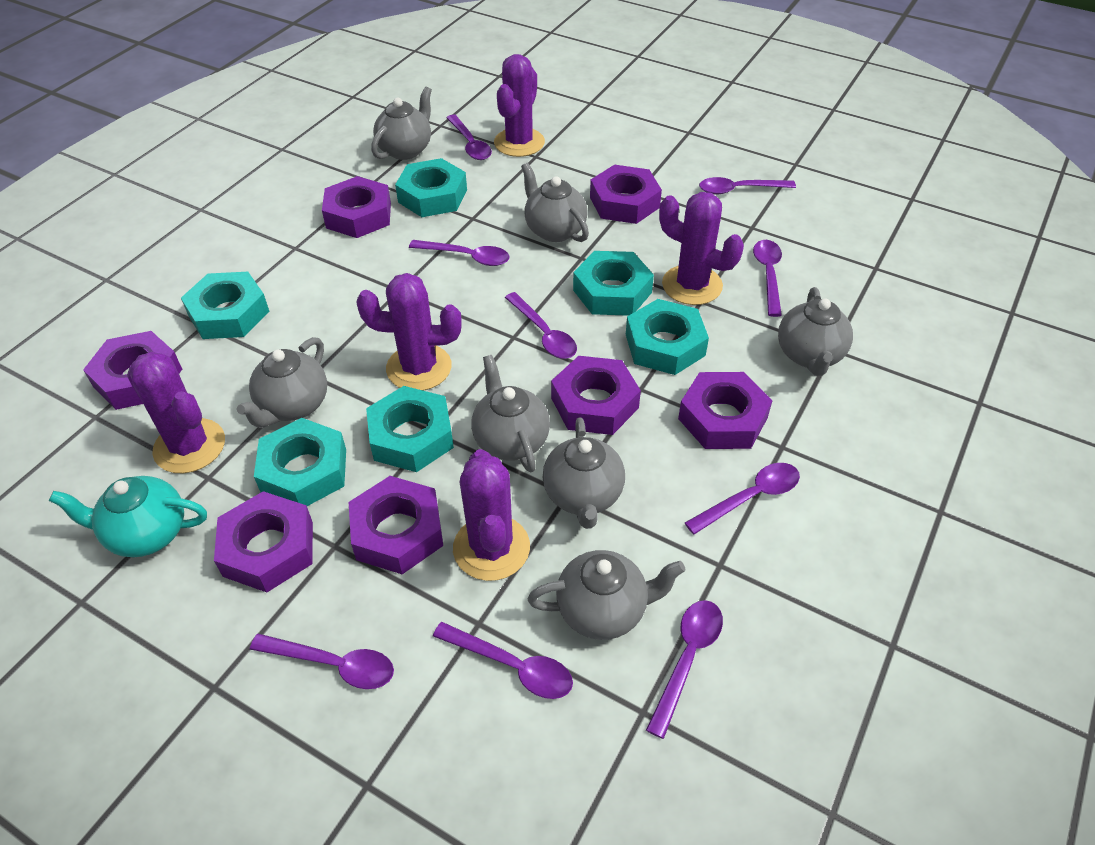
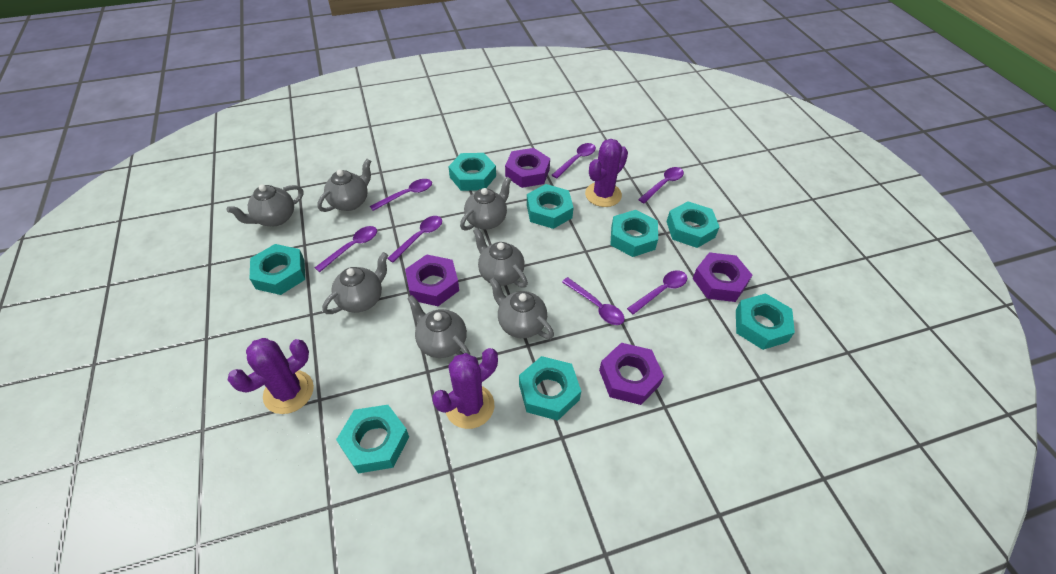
purple cactus: [127,351,225,473] [356,273,462,391] [453,449,530,581] [494,54,545,157] [659,192,744,305] = 5 -> [228,338,314,414] [432,348,498,429] [585,139,628,207] = 3
purple nut: [83,331,182,410] [214,491,313,592] [322,176,391,238] [349,476,443,574] [551,356,641,435] [590,165,662,224] [678,372,773,449] = 7 -> [405,255,459,306] [505,148,550,188] [599,343,664,405] [693,252,752,302] = 4
purple spoon: [250,634,394,689] [409,240,510,266] [433,622,573,699] [447,115,492,160] [505,292,577,359] [646,600,723,739] [685,463,800,534] [699,177,796,194] [753,240,782,317] = 9 -> [315,226,377,272] [370,179,432,211] [387,216,442,262] [552,143,596,179] [562,277,625,325] [627,270,687,315] [638,167,684,203] = 7
turquoise nut: [181,272,270,339] [254,418,346,506] [366,386,454,472] [395,158,467,217] [573,251,654,316] [626,299,709,375] = 6 -> [250,244,305,295] [336,405,409,474] [448,153,496,191] [519,356,581,421] [527,184,574,229] [610,210,658,257] [667,201,719,248] [736,293,795,350] = 8
turquoise teapot: [49,476,207,557] = 1 -> none = 0

